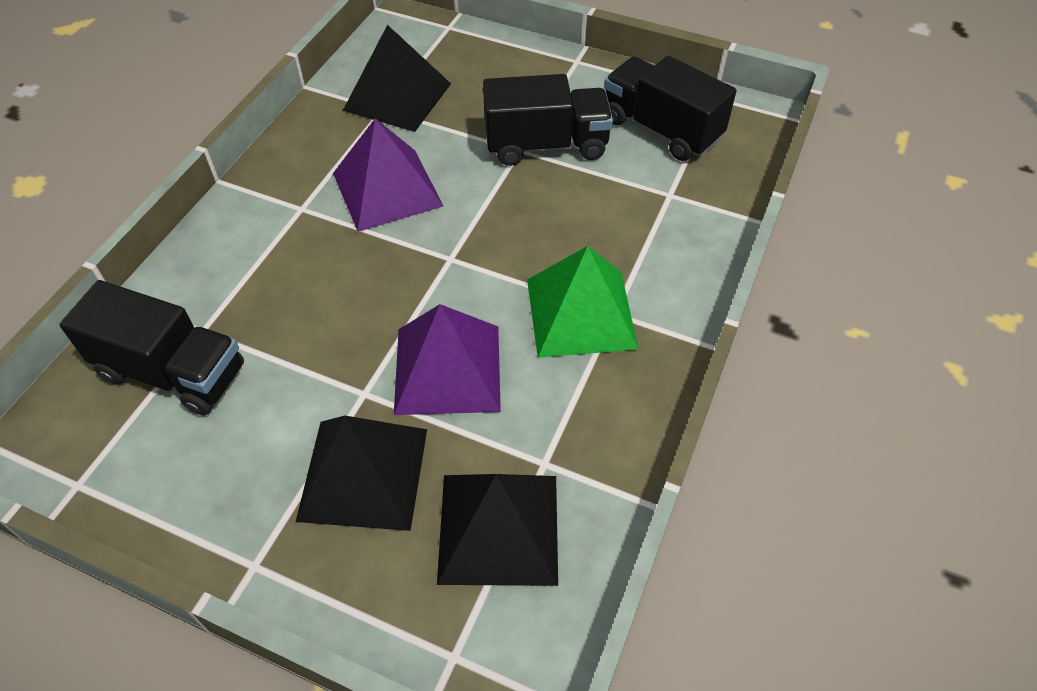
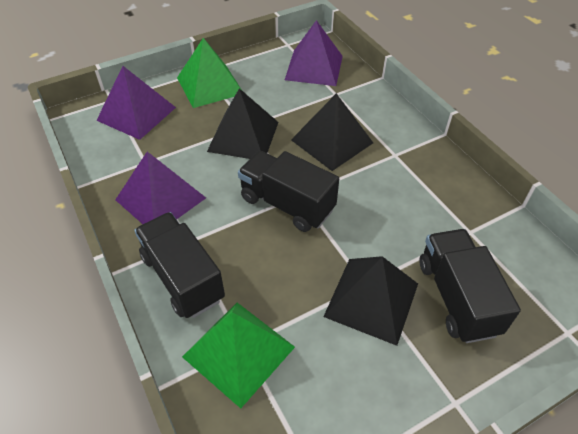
green pyramid: [527,246,639,358] = 1 -> [177,38,242,108] [182,303,295,408] = 2
purple pyramid: [333,118,443,232] [394,304,501,415] = 2 -> [96,66,176,140] [115,152,206,224] [285,20,343,86] = 3

